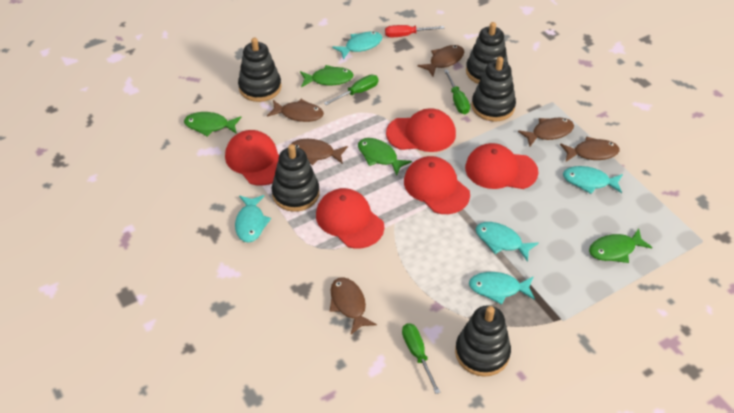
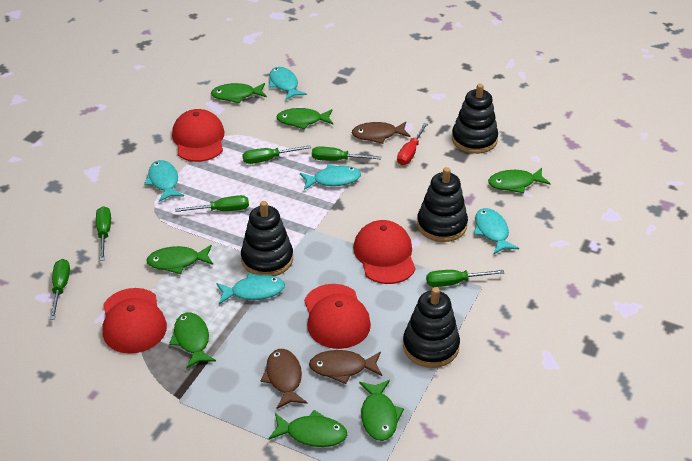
black stacking toy: [238,38,281,102] [272,144,320,212] [455,305,511,377] [466,22,508,84] [472,57,516,122] = 5 -> [241,201,293,276] [403,287,460,368] [417,167,468,242] [452,84,498,154] = 4
brown fish: [267,99,324,122] [291,139,348,165] [330,277,377,334] [417,45,464,77] [518,117,574,147] [560,136,620,162] = 6 -> [261,349,308,409] [309,350,382,384] [352,122,410,144] = 3
green fish: [184,112,241,137] [300,65,354,87] [358,138,412,176] [589,229,653,263] = 4 -> [146,245,213,274] [169,312,216,369] [211,83,267,104] [268,410,347,447] [276,108,333,130] [359,380,404,441] [488,168,551,193] = 7
green screwdriver: [324,74,379,105] [402,323,440,394] [444,69,470,114] = 3 -> [50,259,70,320] [96,206,111,261] [175,195,249,212] [242,145,311,164] [312,146,381,161] [426,270,504,287] = 6
red cap: [225,130,279,186] [316,188,384,249] [386,108,456,152] [404,156,470,214] [465,143,538,189] = 5 -> [102,288,167,354] [172,109,224,162] [304,284,371,349] [353,220,416,284] = 4

